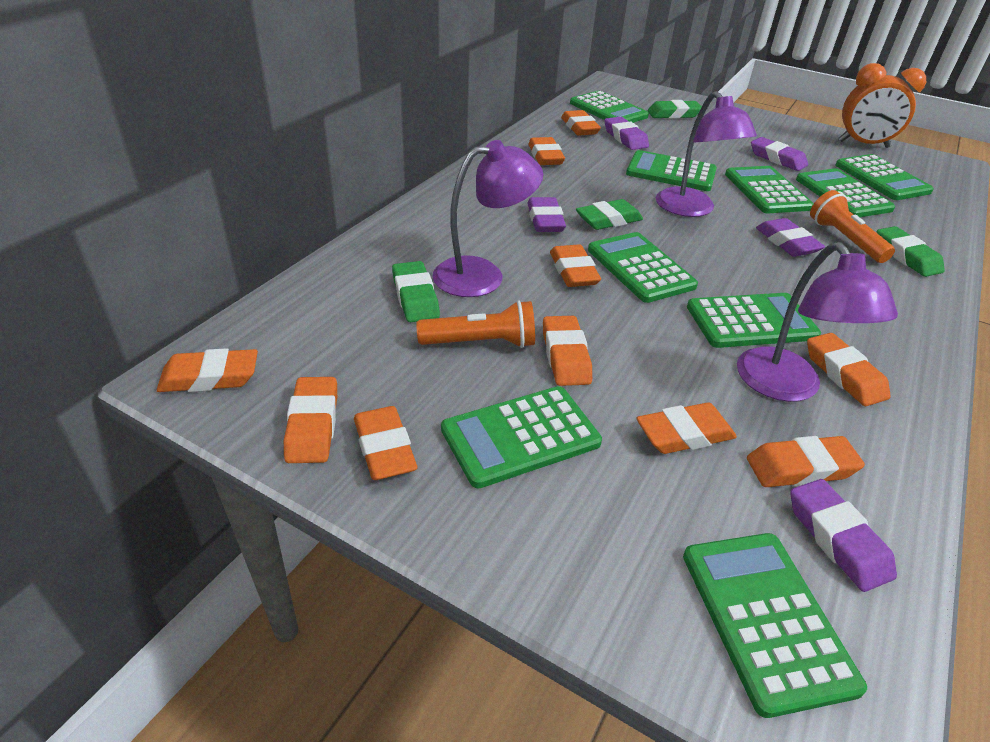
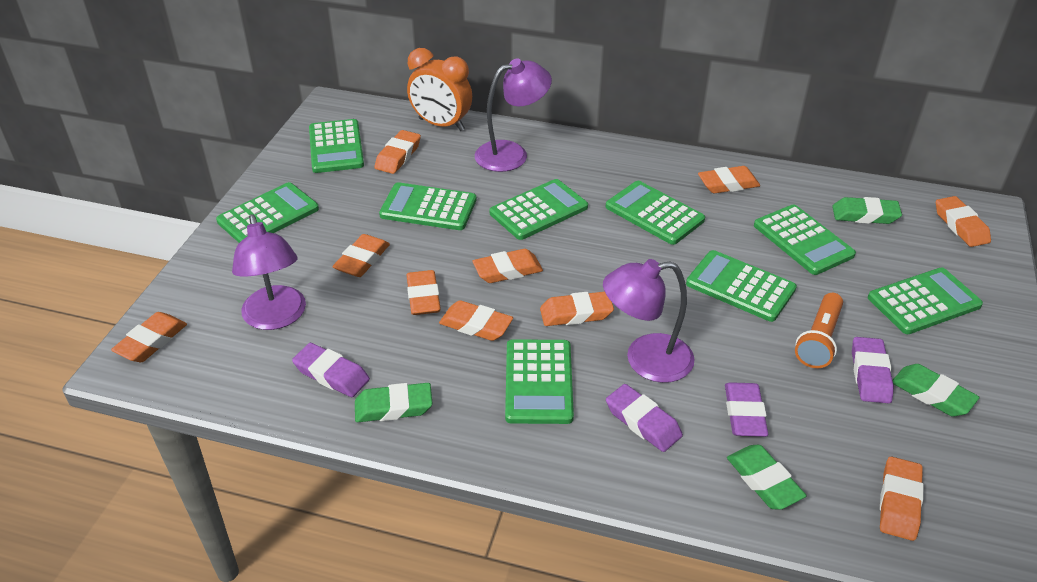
orange flashlight: [416,300,535,348] [810,190,895,263] = 2 -> [795,293,843,368] = 1
purple eraser: [527,197,566,232] [604,117,649,150] [751,137,808,171] [756,218,825,257] [790,479,897,592] = 5 -> [292,343,370,397] [606,384,683,452] [725,382,768,437] [852,337,894,403] = 4

